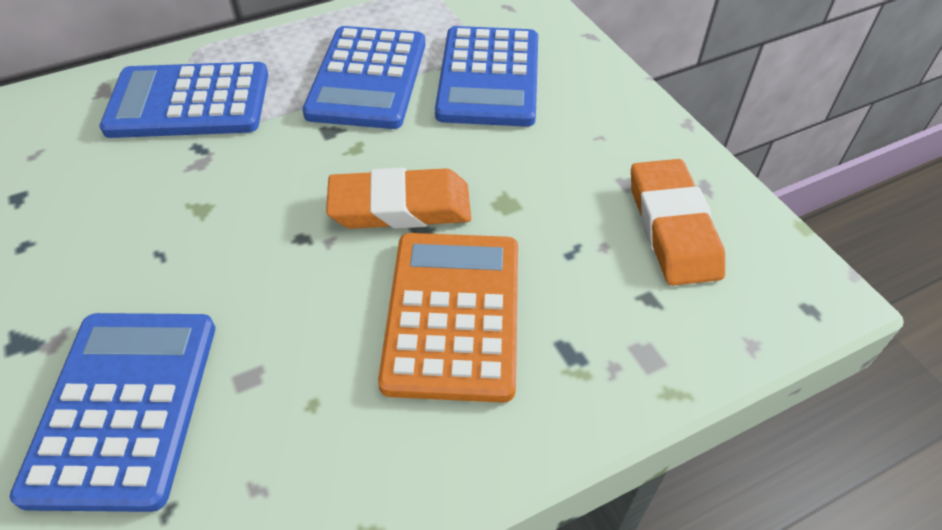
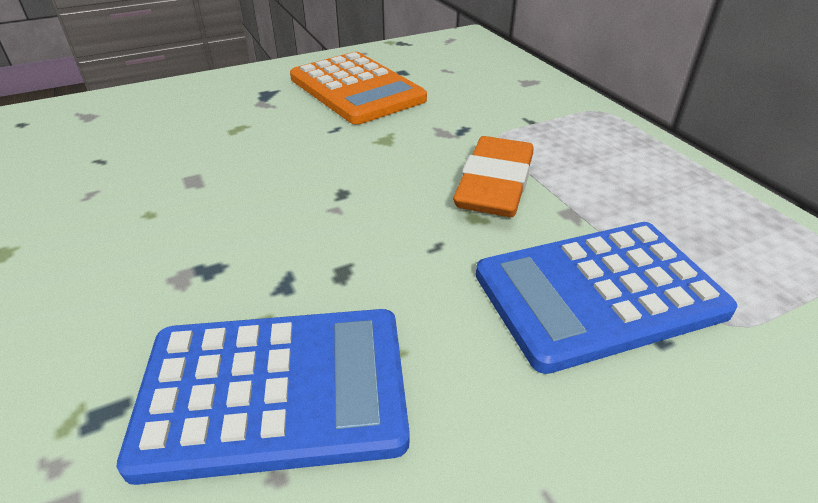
blue calculator: [10,313,215,512] [100,62,268,138] [302,26,425,129] [435,26,538,127] = 4 -> [117,309,410,485] [476,222,737,374] = 2
orange eraser: [326,168,471,229] [631,159,725,286] = 2 -> [453,136,534,217] = 1

